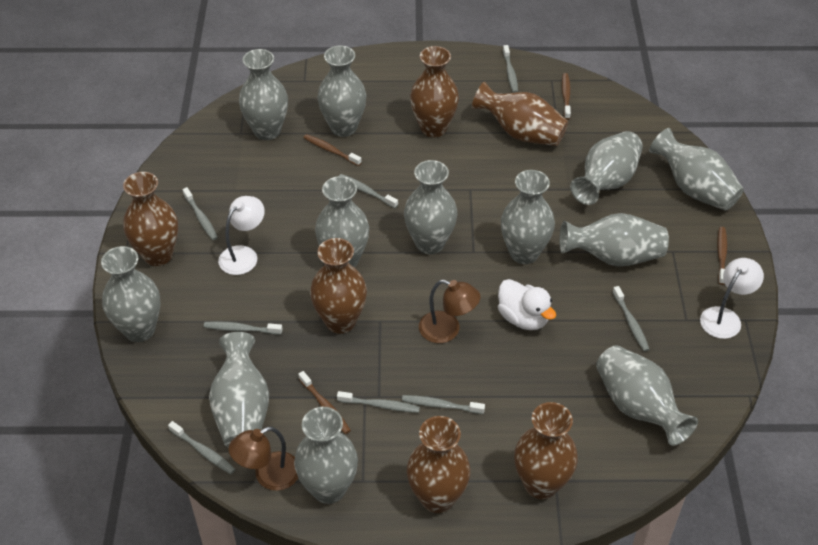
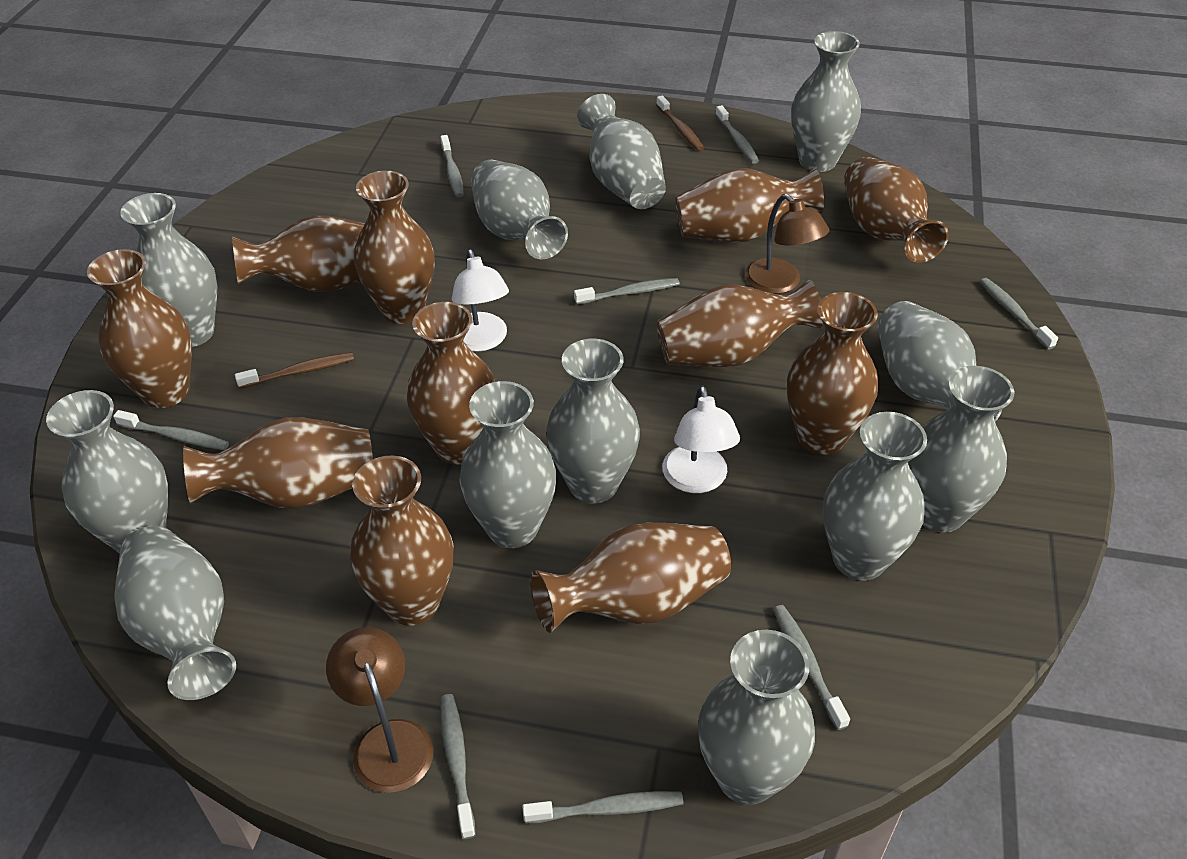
brown toothbrush: [298,371,351,434] [303,134,362,166] [562,73,571,120] [717,227,727,285] = 4 -> [235,352,354,389] [656,95,704,151] = 2
brown vase: [123,172,178,266] [310,238,367,334] [407,416,471,513] [410,46,459,137] [472,82,568,146] [514,402,578,499] = 6 -> [87,249,192,408] [183,417,373,509] [232,215,365,292] [350,455,454,626] [354,171,435,324] [407,302,495,464] [530,522,731,633] [657,279,823,367] [675,168,824,243] [787,292,878,455] [844,157,949,263] = 11
white duck: [498,279,556,330] = 1 -> none = 0

